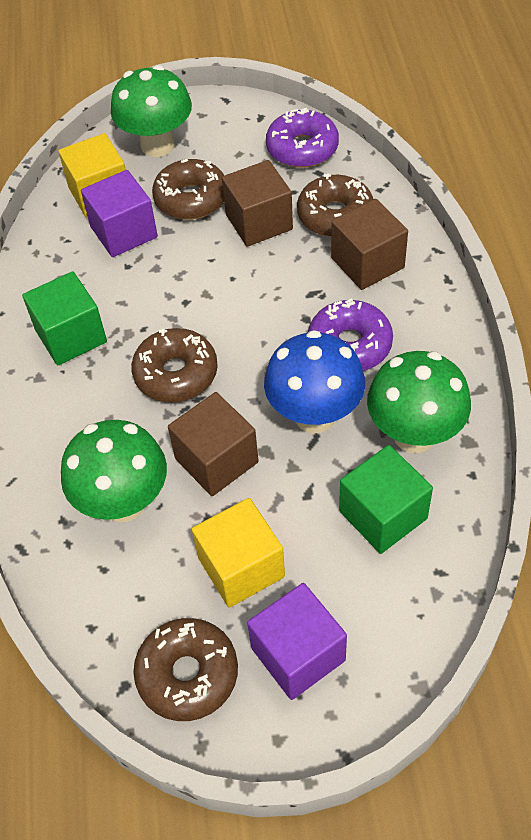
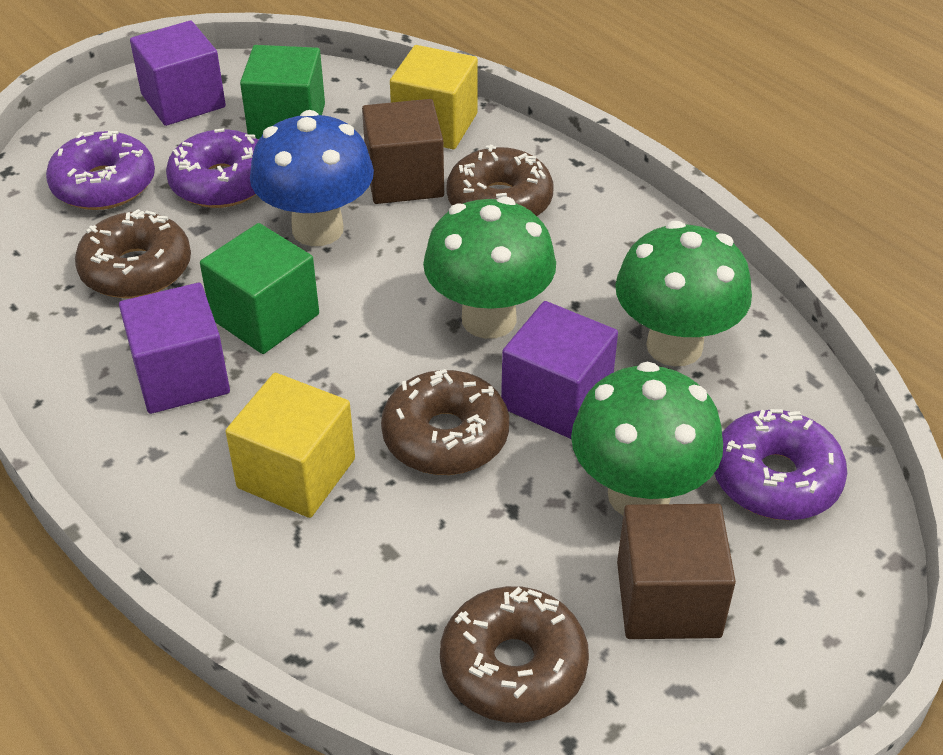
brown cube: [168,392,259,496] [222,160,293,247] [331,199,408,290] = 3 -> [362,99,444,204] [617,504,736,639] = 2
purple cube: [81,170,158,257] [247,583,347,700] = 2 -> [119,283,230,414] [130,20,226,126] [501,301,618,439] = 3
purple donut: [266,108,339,168] [308,298,393,371] = 2 -> [46,131,155,210] [166,128,258,208] [714,409,847,520] = 3

